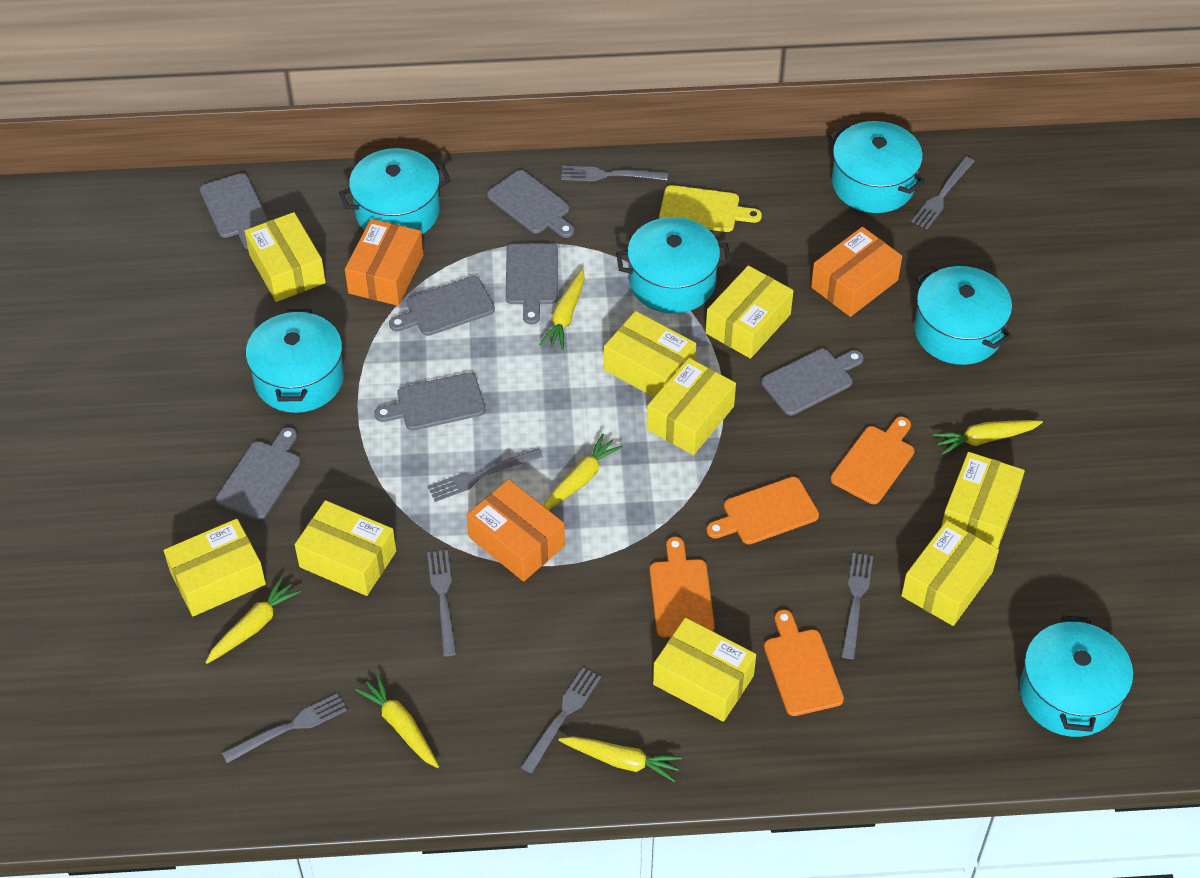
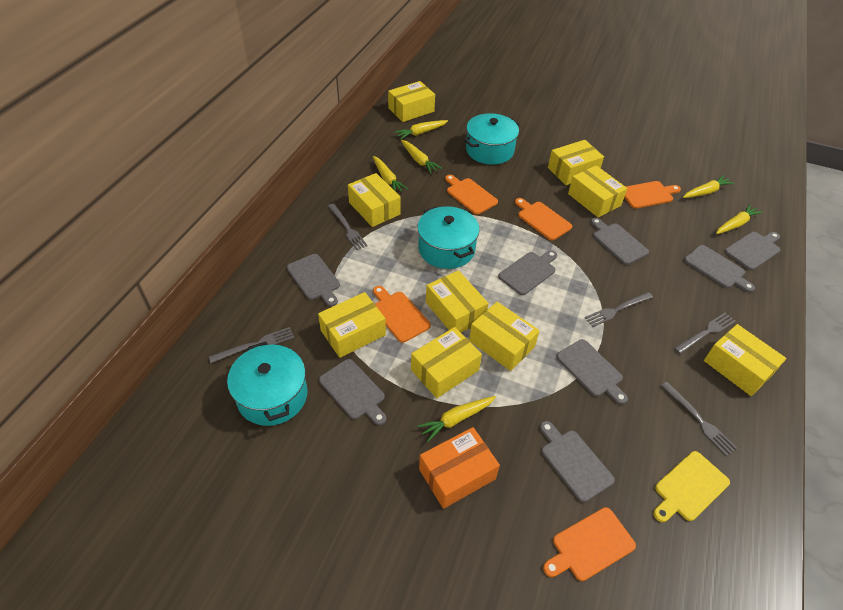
grey cutting board: [200,173,268,249] [216,427,301,520] [375,373,485,431] [389,276,495,336] [487,170,574,238] [506,243,558,324] [761,349,864,415] = 7 -> [287,254,340,306] [319,359,386,425] [498,250,557,295] [540,421,615,502] [556,339,628,405] [591,218,649,265] [684,245,755,292] [725,232,781,270] = 8
grey fork: [222,693,347,763] [427,550,456,656] [428,448,543,502] [521,667,601,773] [561,166,668,181] [841,553,873,659] [911,157,975,229] = 7 -> [209,327,294,363] [328,203,367,250] [585,292,653,327] [661,382,737,456] [674,313,736,354] = 5
orange box: [345,219,424,306] [467,479,565,582] [811,227,902,317] = 3 -> [419,427,500,509] = 1
orange cutting board: [650,537,715,638] [706,477,819,544] [764,610,844,716] [830,417,914,504] = 4 -> [373,286,431,343] [445,175,498,215] [515,198,572,240] [543,507,636,581] [624,181,681,209] = 5
turquoise pot: [246,309,344,413] [339,148,451,235] [616,217,731,313] [830,121,925,213] [914,266,1012,365] [1019,615,1133,737] = 6 -> [227,342,307,426] [417,206,480,269] [463,113,520,165] = 3

